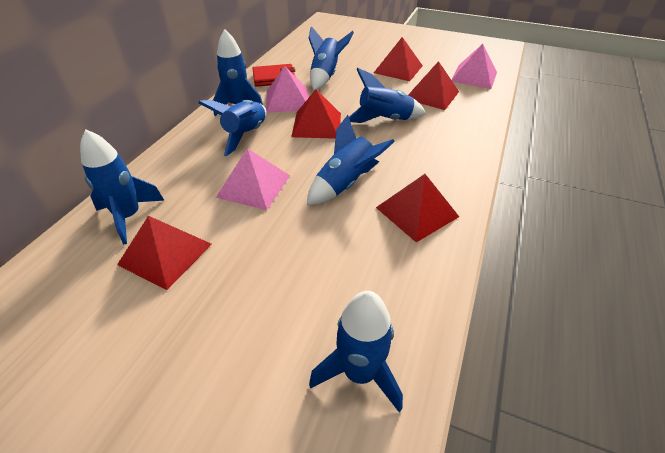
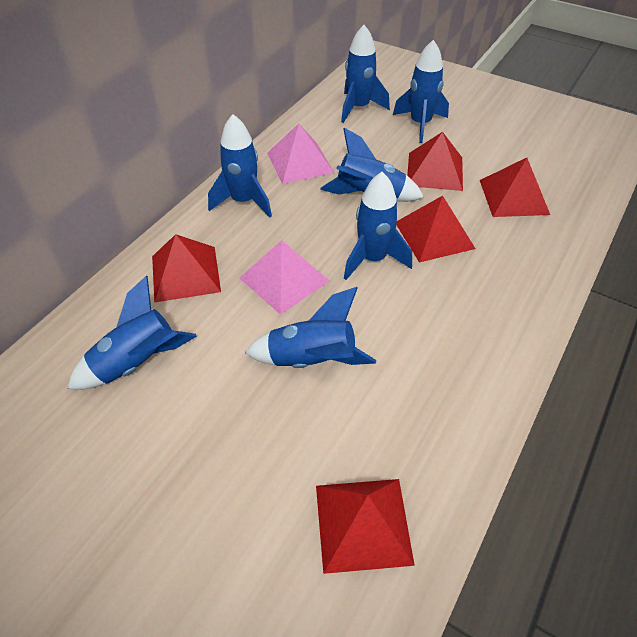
pink pyramid: [216,148,290,210] [266,66,309,113] [451,44,497,89] = 3 -> [239,240,329,315] [267,123,334,184] = 2
red wallet: [252,64,296,87] = 1 -> none = 0

